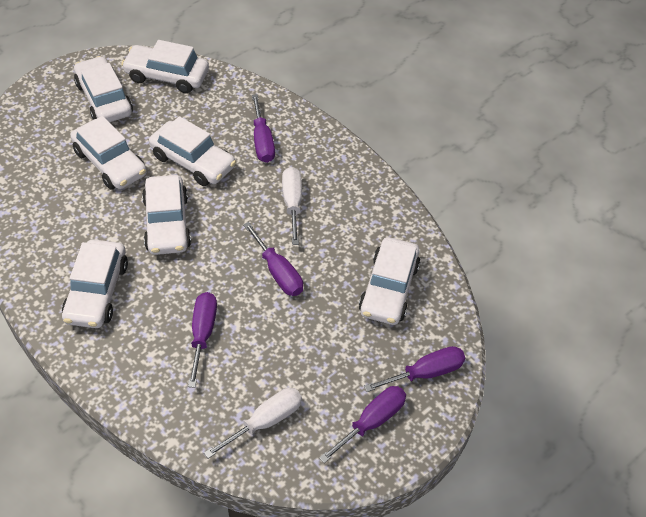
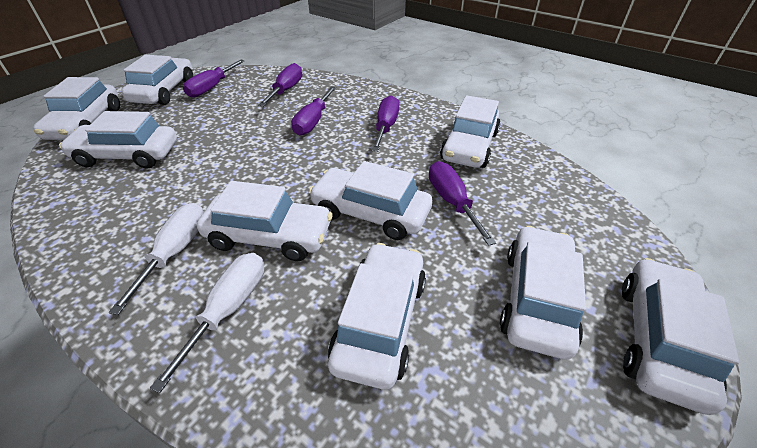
white car: [62,239,128,328] [70,116,147,190] [74,56,133,122] [121,40,209,93] [142,175,191,255] [149,116,236,186] [359,237,420,325] = 7 -> [33,77,120,140] [59,111,177,169] [121,55,193,105] [197,181,333,261] [309,161,432,240] [328,243,426,390] [440,95,500,168] [500,226,586,360] [622,258,739,415] = 9

